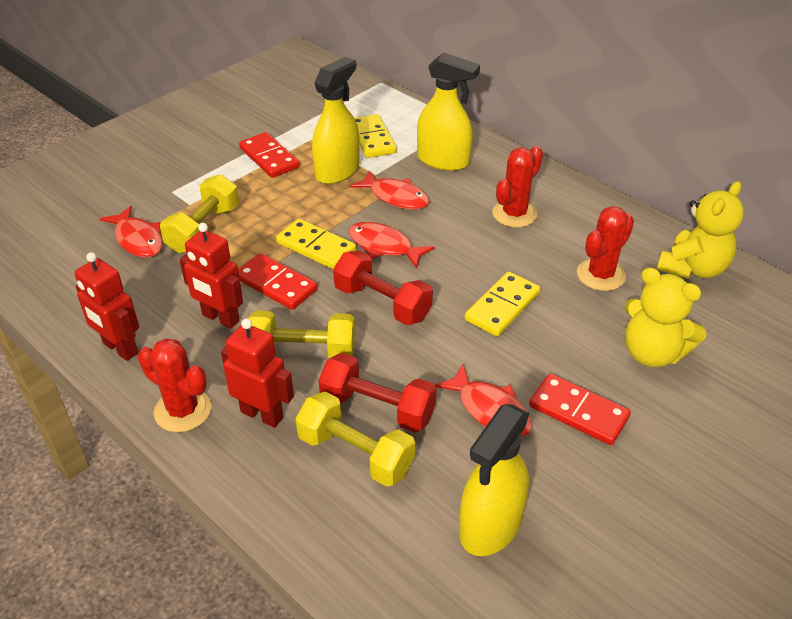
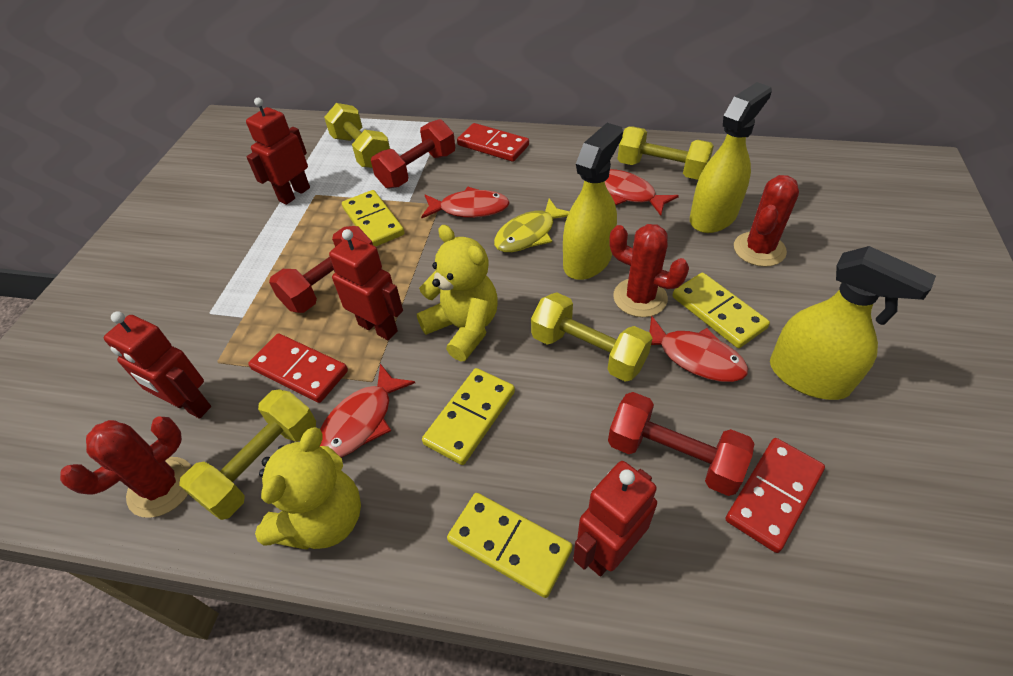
red dumbbell: [319,353,437,433] [333,250,433,325] = 2 -> [269,226,373,313] [371,119,455,189] [608,392,755,496] = 3
red robot: [74,252,139,361] [179,223,243,329] [221,318,294,428] = 3 -> [104,311,211,419] [246,98,310,205] [329,229,403,340] [573,461,657,576] = 4
yellow domino: [276,219,356,269] [355,114,397,158] [465,271,540,336] = 3 -> [342,190,405,247] [422,368,515,465] [447,493,573,598] [672,273,770,348] = 4
yellow dumbbell: [160,174,239,254] [248,311,355,358] [295,392,415,487] = 3 -> [179,389,316,520] [324,103,390,168] [531,292,653,382] [618,126,714,180] = 4
yellow fish: none = 0 -> [494,198,569,252] = 1

